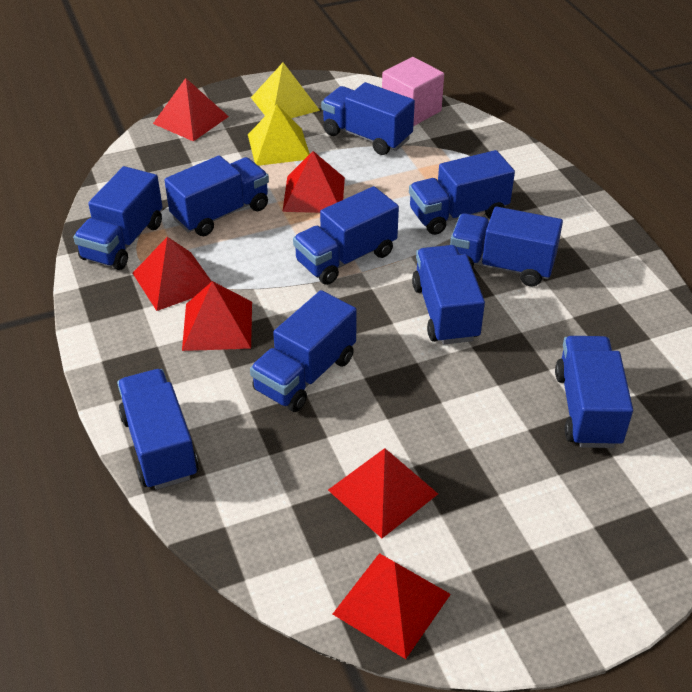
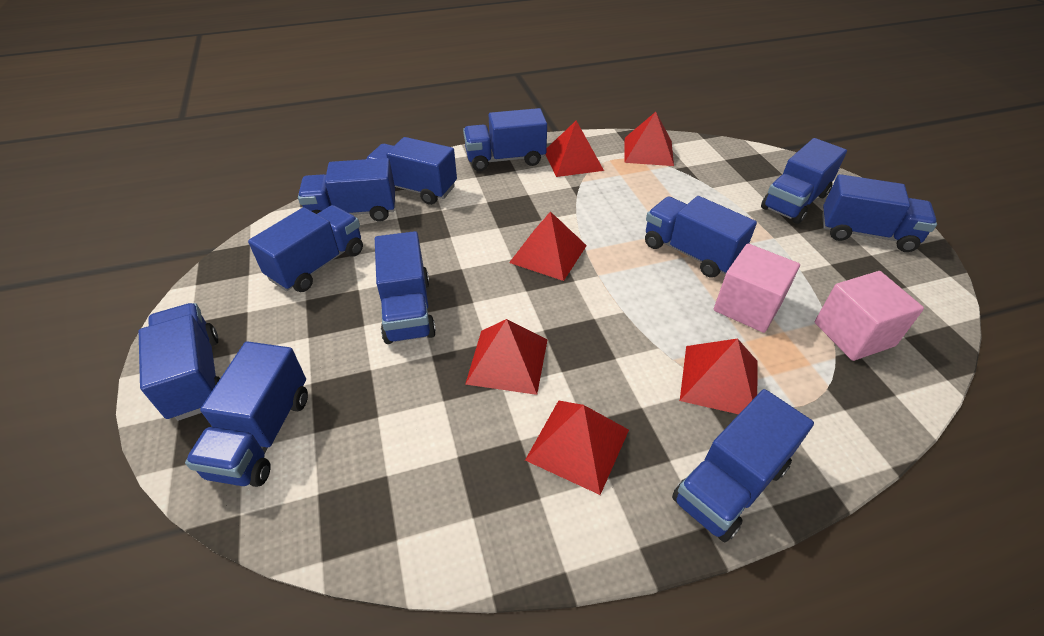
blue truck: [73,166,163,270] [117,369,199,490] [164,156,269,236] [250,290,357,412] [293,186,399,285] [321,82,415,155] [409,150,515,235] [412,245,485,344] [450,207,563,286] [555,336,633,448] = 10 -> [139,303,220,421] [185,341,308,487] [248,205,363,292] [298,158,395,222] [366,137,457,205] [375,231,436,344] [463,108,547,171] [645,196,757,278] [672,389,814,542] [761,138,847,224] [822,174,937,252] = 11
pink cube: [382,57,444,126] = 1 -> [714,244,800,333] [815,271,924,361] = 2
yellow pyramid: [248,104,310,166] [251,63,320,118] = 2 -> none = 0

